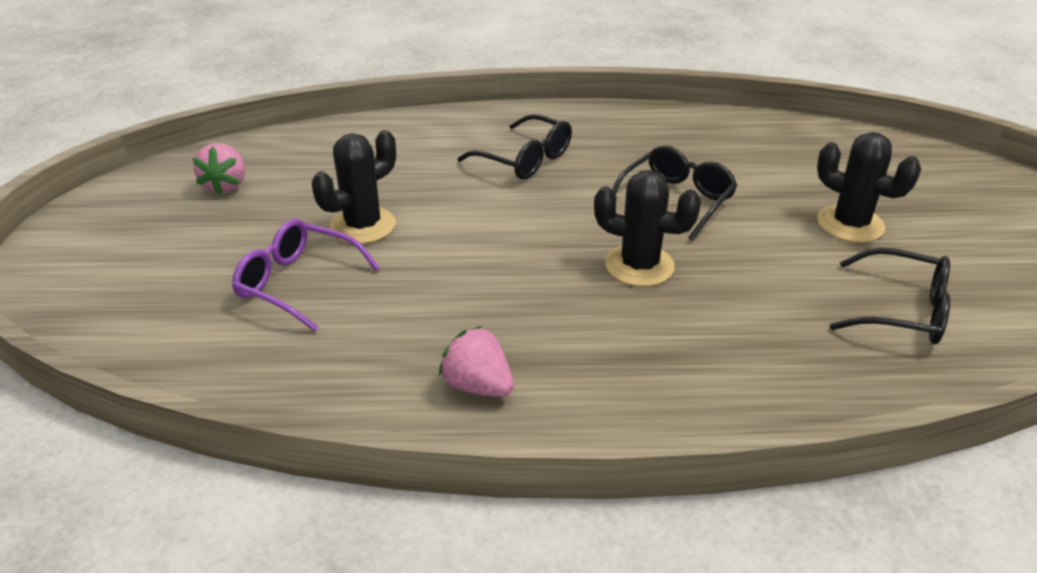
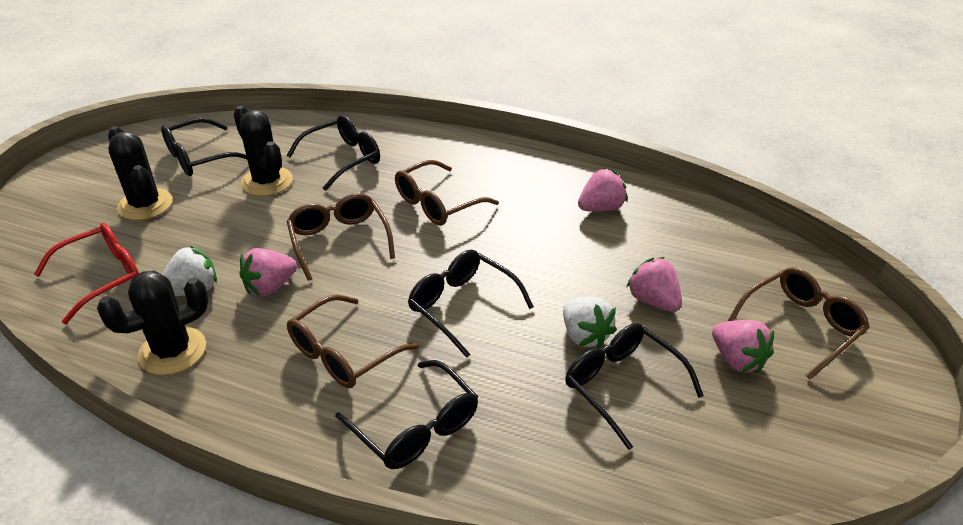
black glasses: [457,114,572,179] [612,145,738,241] [830,248,950,344] = 3 -> [161,118,247,176] [286,115,380,191] [335,360,478,469] [408,249,534,358] [565,323,704,450] = 5
brown glasses: none = 0 -> [287,193,395,281] [287,295,419,388] [395,160,499,226] [728,267,870,380] = 4
pink strawberry: [193,143,245,195] [439,326,514,397] = 2 -> [239,248,297,296] [578,168,628,212] [626,257,682,312] [712,320,774,373] = 4
purple glasses: [232,219,380,332] = 1 -> none = 0
red glasses: none = 0 -> [34,223,139,324] = 1
white strawberry: none = 0 -> [162,246,217,296] [563,296,617,348] = 2

